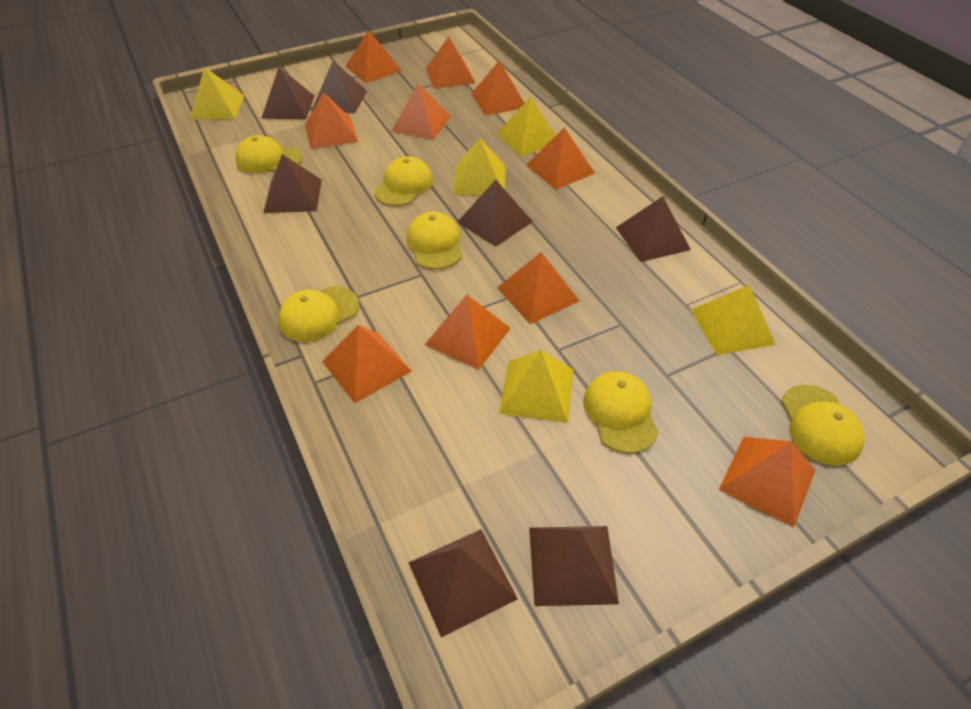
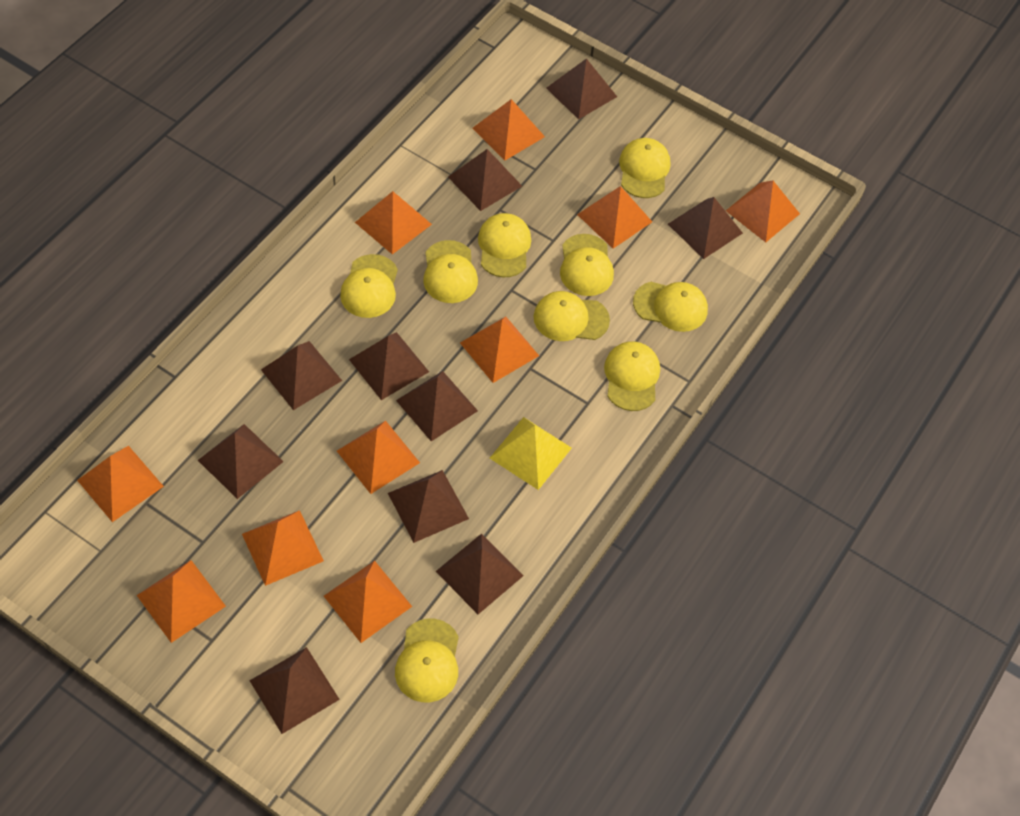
brown pyramid: [261,67,314,119] [263,154,322,213] [312,60,367,114] [408,529,518,637] [458,180,533,247] [529,526,619,606] [616,196,691,262] = 7 -> [198,424,284,499] [249,647,340,734] [261,341,342,410] [349,332,429,400] [388,470,469,543] [396,371,478,441] [436,534,524,614] [448,149,522,211] [546,58,617,120] [668,197,743,259] = 10
yellow cap: [235,135,302,173] [278,286,359,342] [374,156,433,206] [407,212,462,270] [583,371,658,453] [781,385,865,466] = 6 -> [340,254,398,318] [395,619,459,702] [423,240,478,303] [478,213,531,277] [534,291,610,341] [560,234,614,296] [604,341,660,411] [619,138,670,198] [633,282,708,332] = 9
yellow pyramid: [190,67,244,119] [453,138,506,195] [496,97,556,157] [499,350,573,423] [691,285,776,355] = 5 -> [490,417,572,490] = 1

